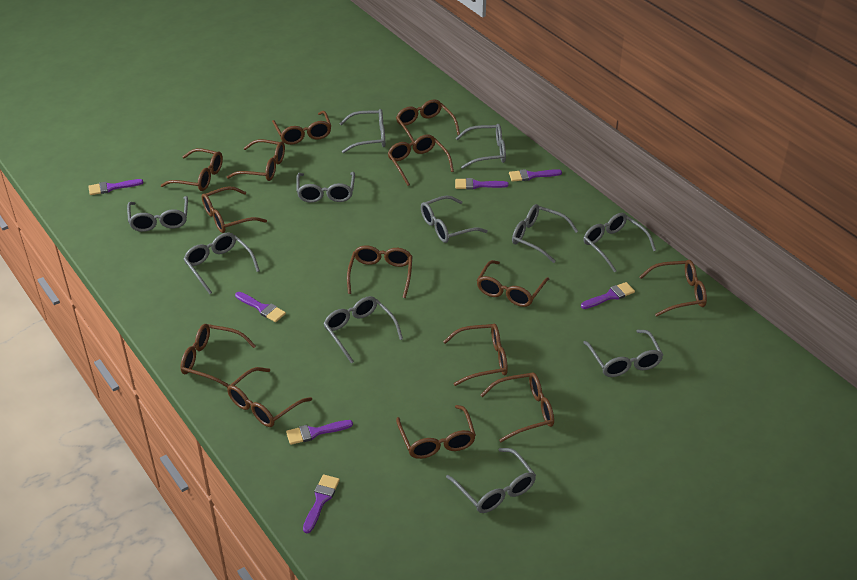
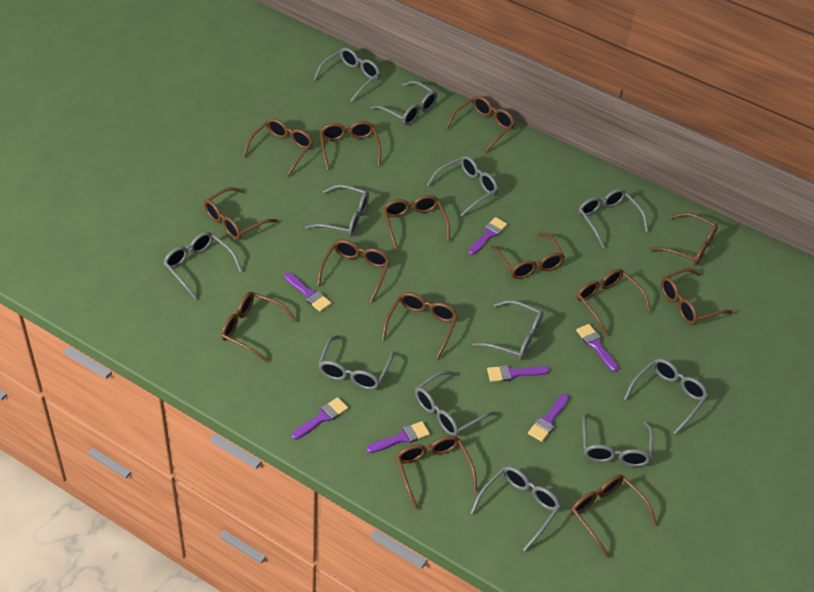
grey glasses: [127,196,188,232] [184,233,260,294] [296,172,355,203] [324,296,403,363] [339,109,385,153] [421,195,488,243] [446,448,536,513] [456,124,506,169] [512,204,578,263] [583,213,656,272] [583,330,663,377] = 11 -> [163,232,242,300] [305,184,369,236] [314,48,380,102] [318,335,394,390] [371,81,437,125] [415,371,496,436] [427,156,498,217] [471,466,561,552] [472,300,543,360] [578,189,648,248] [582,414,653,467] [624,358,708,434] = 12

